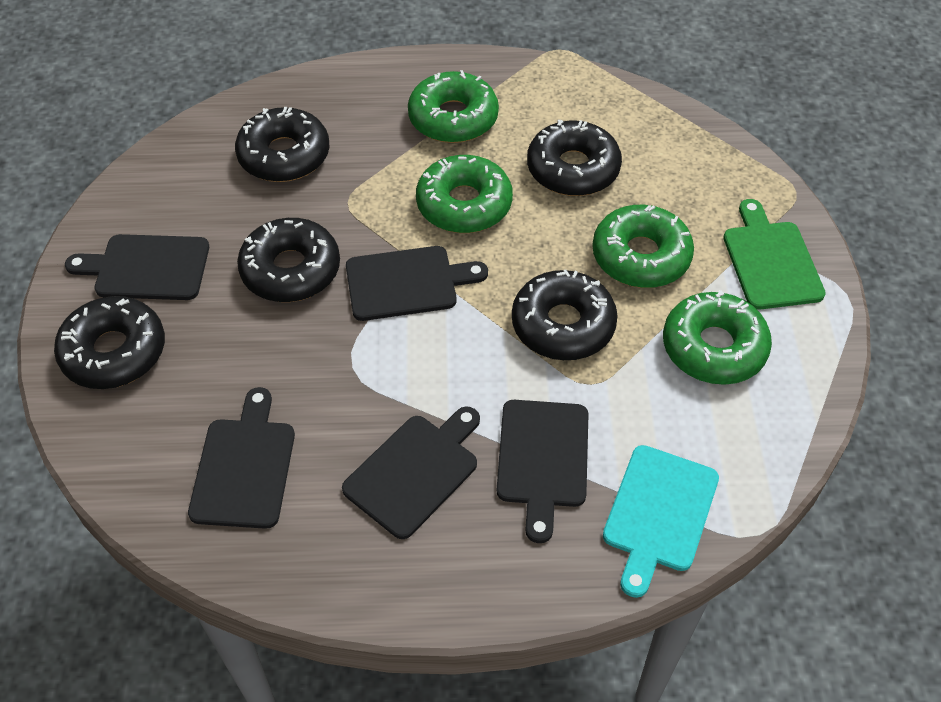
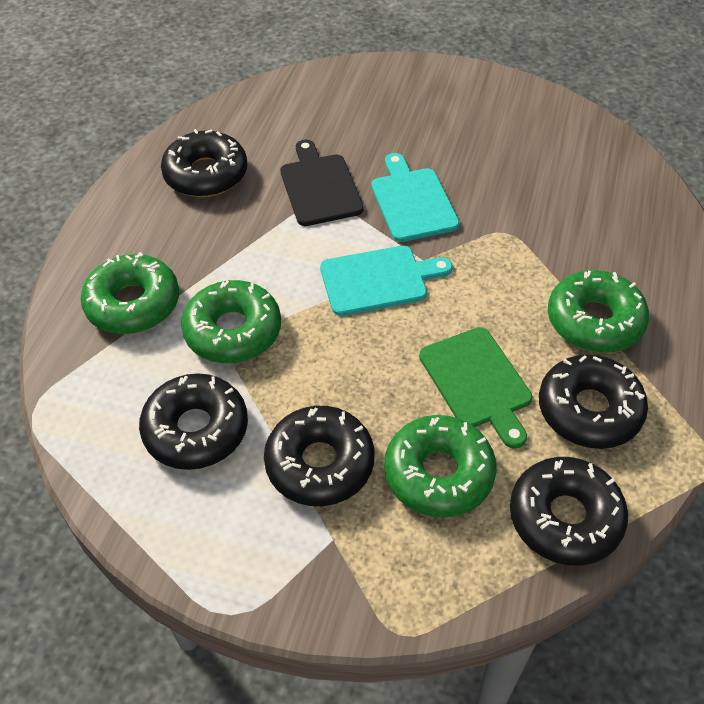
black cutting board: [65,234,209,300] [188,387,295,529] [342,406,480,539] [346,246,488,321] [497,400,589,543] = 5 -> [280,140,364,226] = 1
turquoise cutting board: [603,445,719,598] = 1 -> [320,246,453,316] [372,153,460,242] = 2

